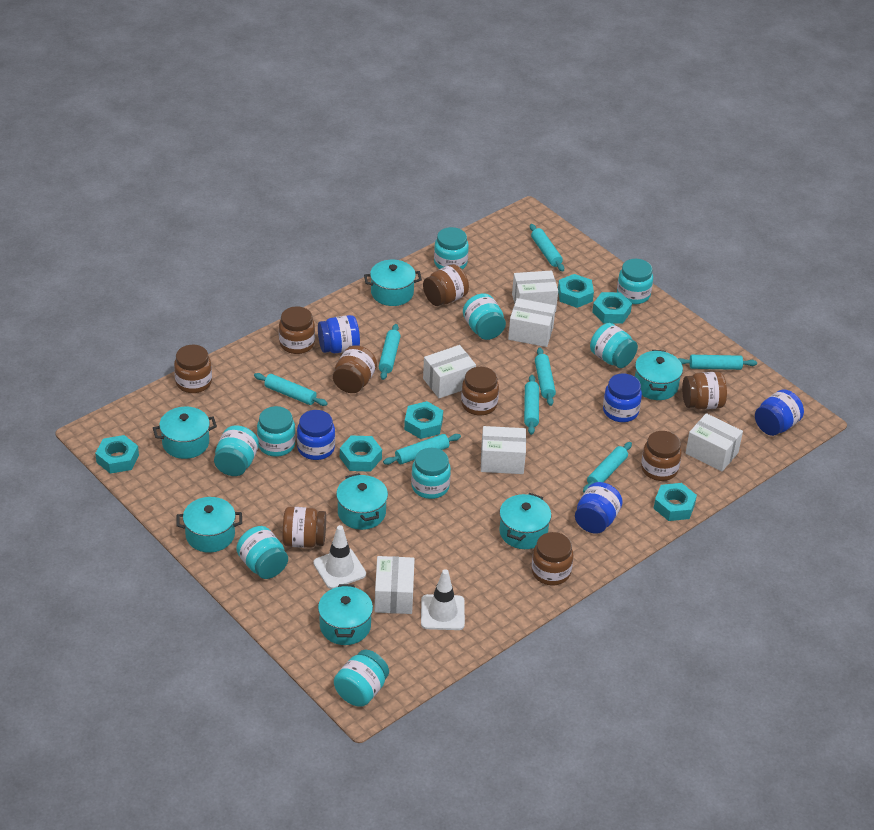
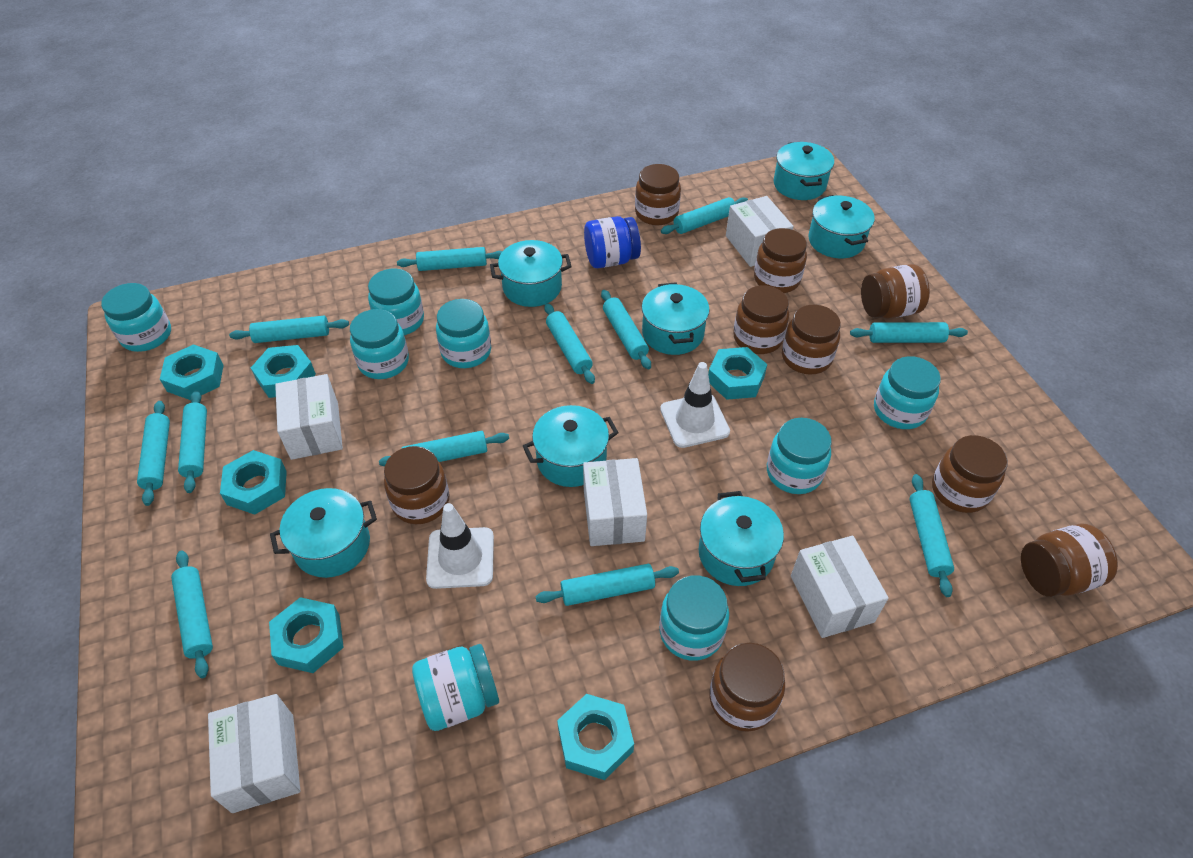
blue jar: [297,410,335,460] [318,315,360,353] [575,482,623,534] [603,373,642,422] [755,389,804,436] = 5 -> [584,216,641,268] = 1
turquoise jar: [214,426,259,476] [236,526,288,579] [257,406,296,457] [334,650,389,707] [411,448,451,499] [434,227,469,270] [463,293,506,340] [590,323,638,368] [617,259,653,304] = 9 -> [101,283,171,352] [350,309,409,379] [368,269,424,335] [412,644,499,731] [436,299,491,368] [659,575,729,661] [767,418,832,494] [874,356,941,429] = 8
turquoise rolling pin: [254,373,328,406] [379,324,401,380] [383,434,461,465] [524,375,539,435] [530,224,564,272] [535,348,556,406] [583,442,632,492] [678,355,757,370] = 8 -> [137,401,170,506] [171,550,213,678] [178,390,207,493] [229,316,349,343] [379,431,509,466] [397,247,503,271] [535,564,679,606] [544,303,595,384] [601,290,651,369] [661,197,748,234] [850,322,968,343] [909,474,954,597] = 12
white box: [375,556,415,614] [423,345,476,398] [481,426,526,474] [508,298,556,347] [512,270,558,312] [685,413,743,472] = 6 -> [208,694,300,813] [275,374,343,460] [583,458,647,546] [726,196,793,267] [791,536,888,638] = 5

